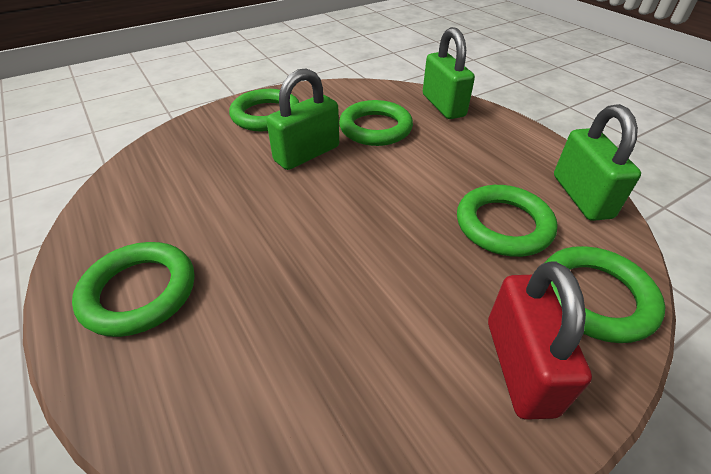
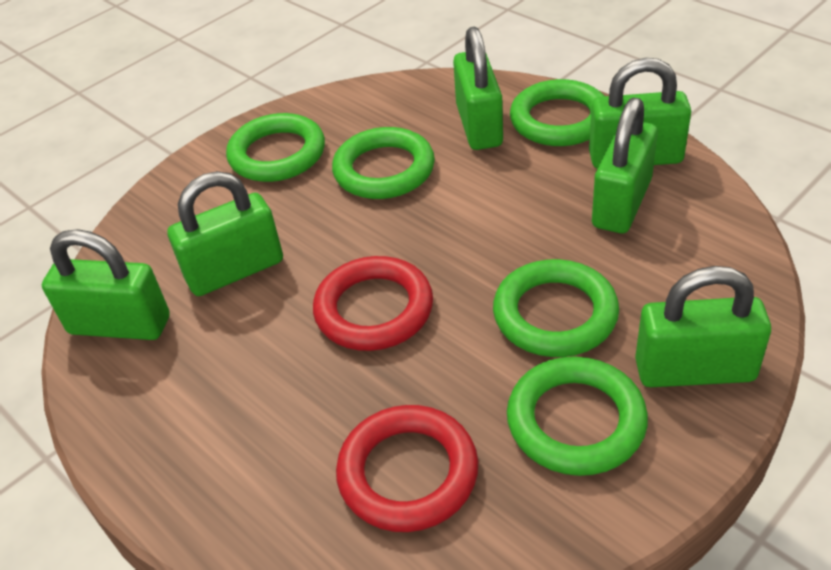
green padlock: [266,68,339,170] [423,27,475,119] [554,104,641,221] = 3 -> [42,229,170,340] [167,171,283,296] [453,26,503,150] [589,58,691,168] [592,98,658,233] [635,266,771,387] = 6
red padlock: [488,261,592,420] = 1 -> none = 0
red ring: none = 0 -> [313,256,433,351] [336,405,478,532] = 2

